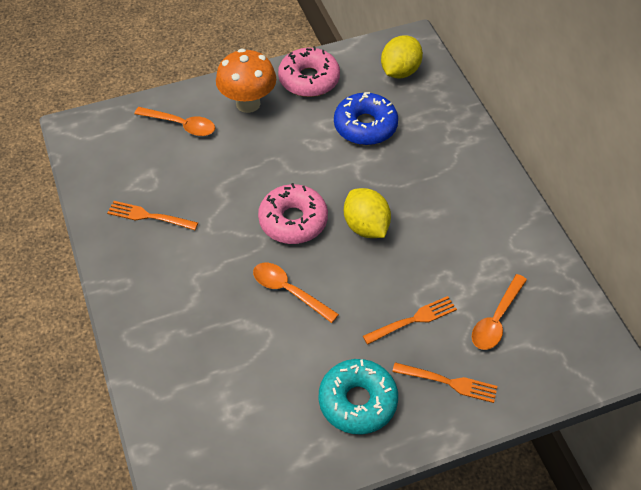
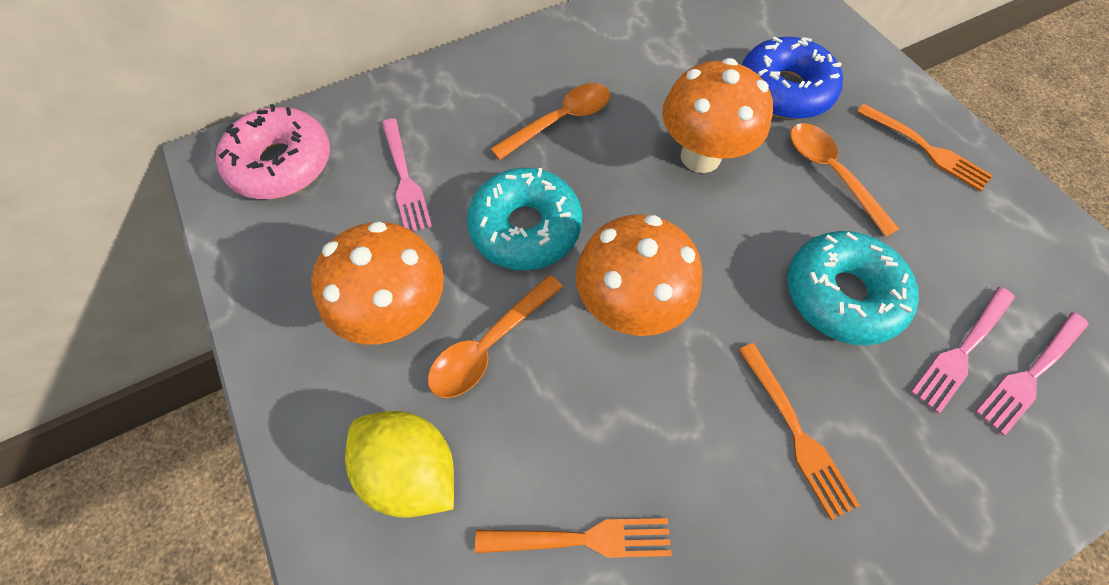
orange mushroom: [216,49,276,113] = 1 -> [311,221,444,344] [575,214,702,336] [662,58,773,173] = 3
pink donut: [258,183,328,244] [278,46,340,97] = 2 -> [216,104,330,199] = 1
pink fork: none = 0 -> [382,118,432,232] [911,287,1015,414] [975,312,1089,436] = 3
turquoise donut: [319,359,398,434] = 1 -> [467,168,582,270] [787,231,919,345] = 2
yellow lemon: [344,188,391,238] [381,35,423,78] = 2 -> [345,411,454,518] = 1

